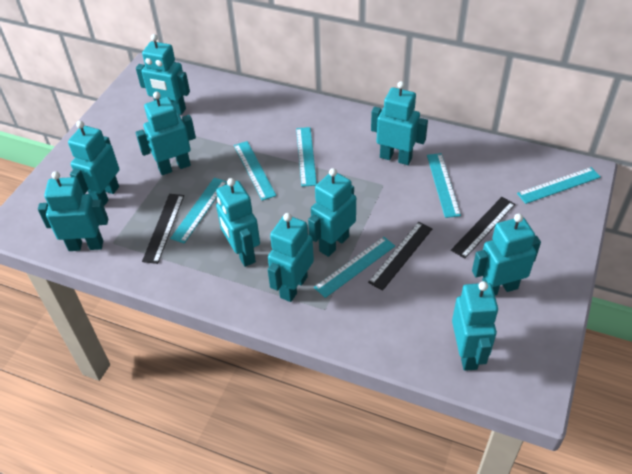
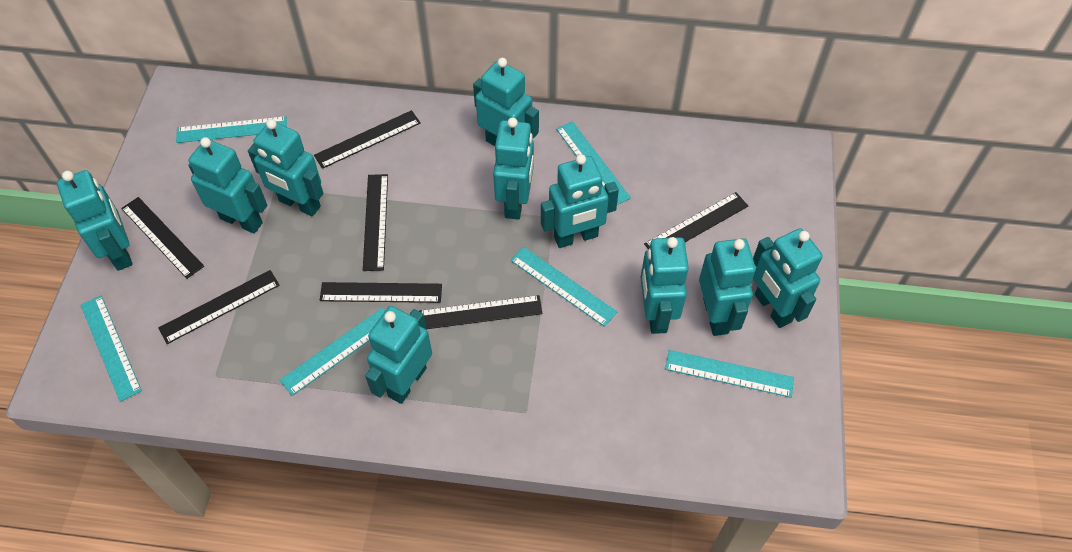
black ruler: [142,194,184,264] [368,222,432,291] [451,197,515,259] = 3 -> [121,197,204,279] [158,270,280,344] [314,110,421,169] [320,282,442,303] [363,174,388,271] [419,295,543,329] [644,192,748,249] = 7

